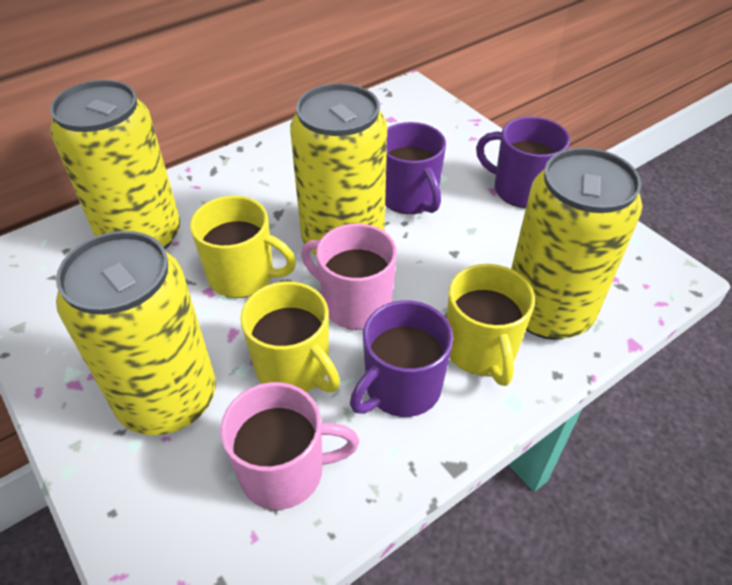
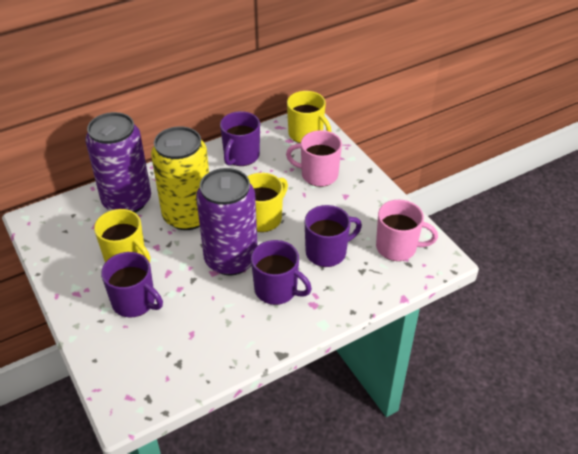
purple can: none = 0 -> [85,112,151,213] [196,168,258,275] = 2
purple mug: [350,300,453,417] [385,122,446,214] [476,117,570,208] = 3 -> [101,252,163,318] [220,111,260,166] [251,240,312,305] [305,205,362,267] = 4
yellow can: [50,80,181,249] [56,231,216,435] [290,83,387,255] [511,148,642,340] = 4 -> [151,126,209,230] = 1

